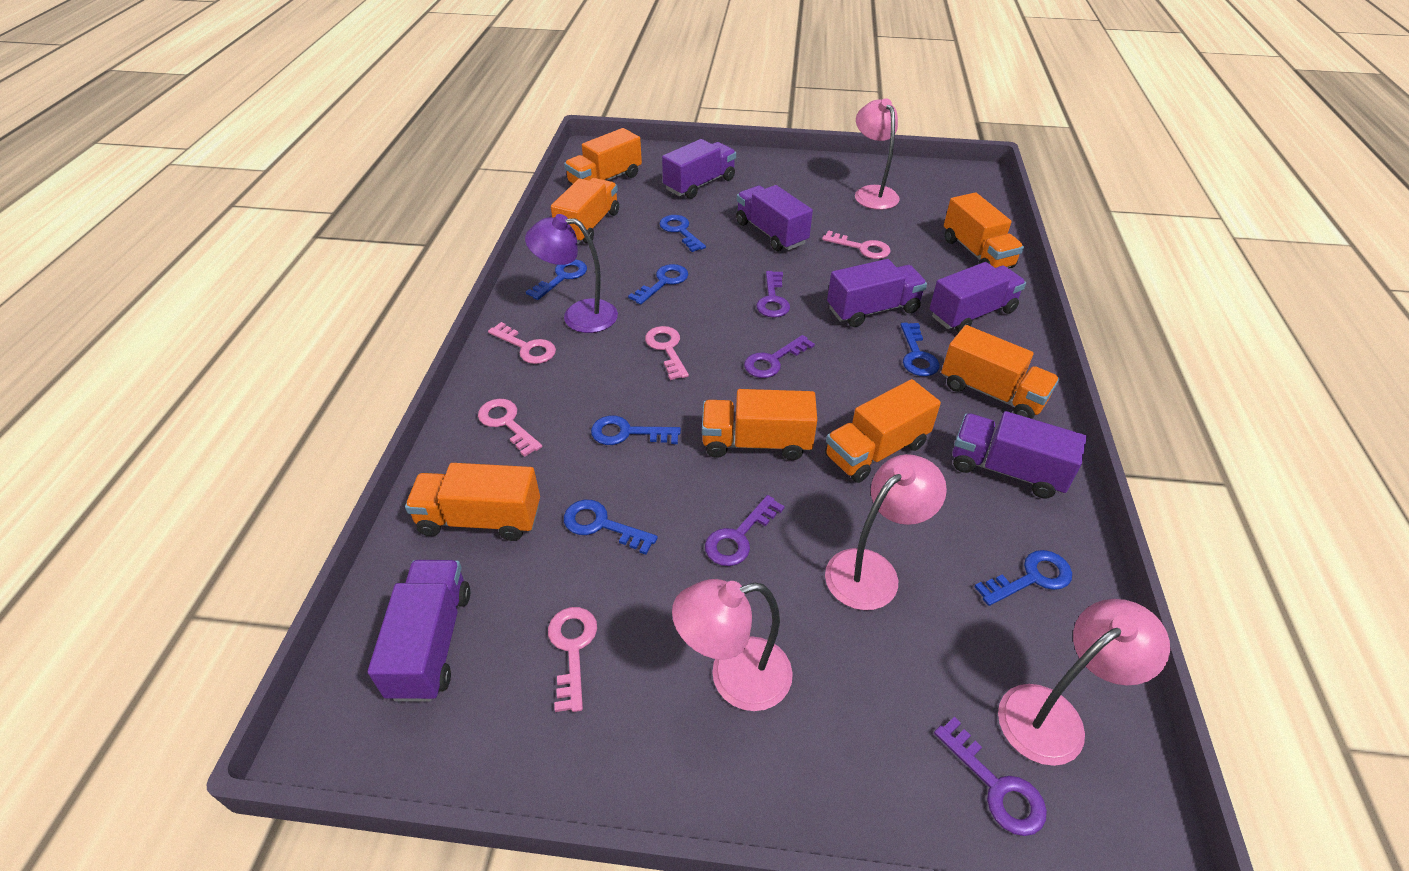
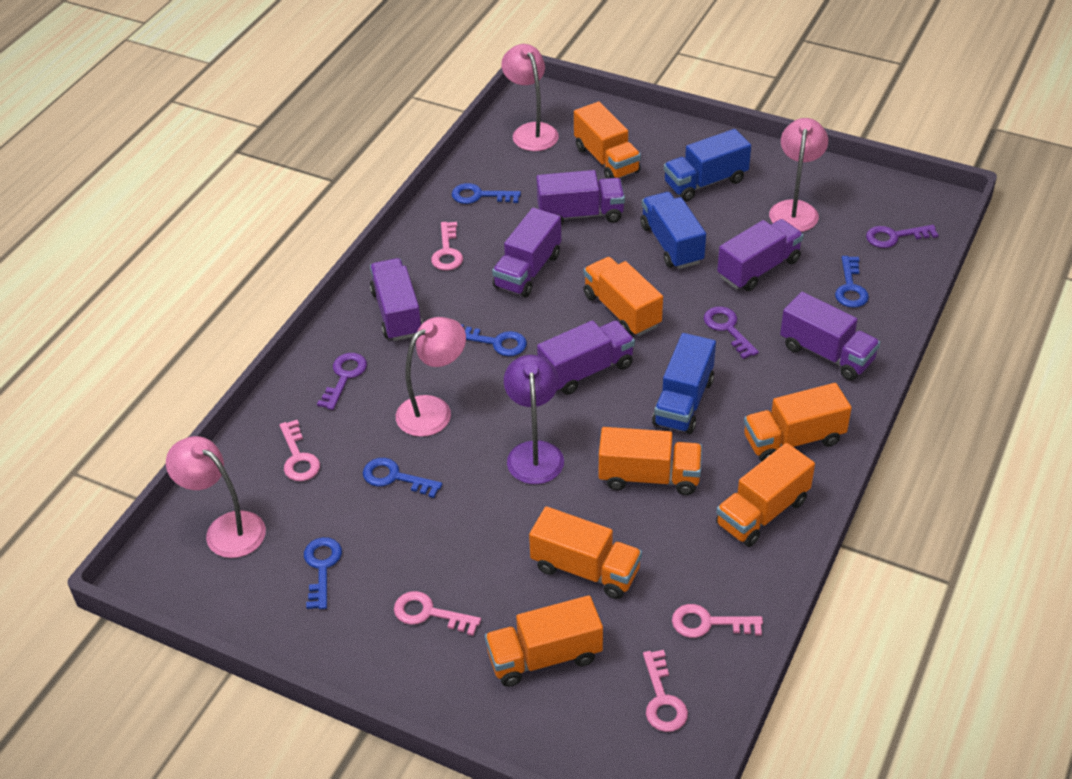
blue key: [526,259,587,300] [564,500,658,555] [591,416,681,445] [628,264,688,305] [660,215,706,252] [901,322,940,376] [974,550,1072,606] = 7 -> [304,537,342,609] [363,458,442,498] [452,183,521,204] [461,324,527,356] [835,256,869,308] = 5
blue truck: none = 0 -> [640,192,706,269] [652,333,716,434] [664,129,751,201] = 3
purple key: [705,495,785,566] [744,335,815,378] [756,271,790,318] [934,717,1047,836] = 4 -> [317,353,367,410] [704,306,759,359] [866,225,938,248] = 3

